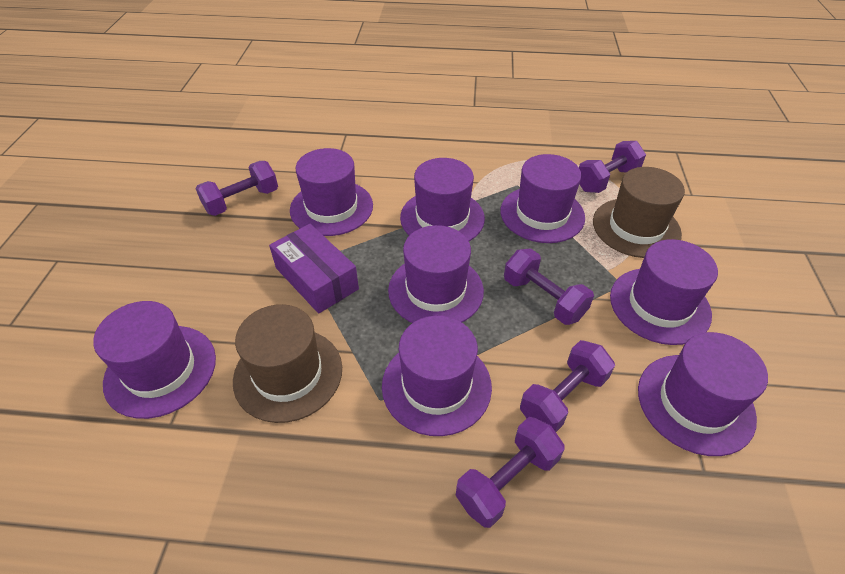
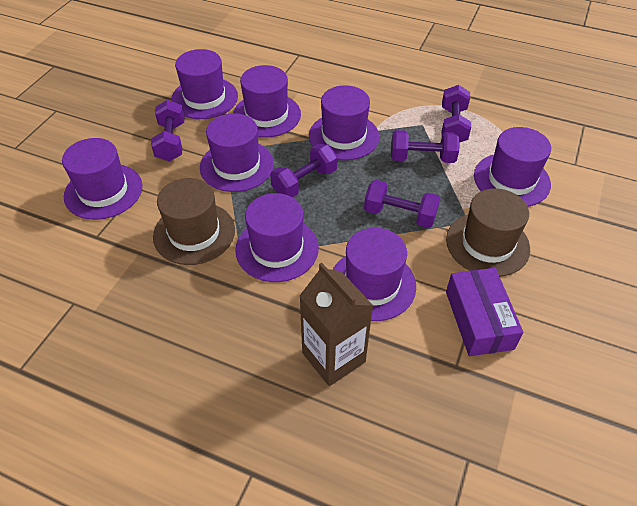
brown carton: none = 0 -> [300,263,373,386] = 1

